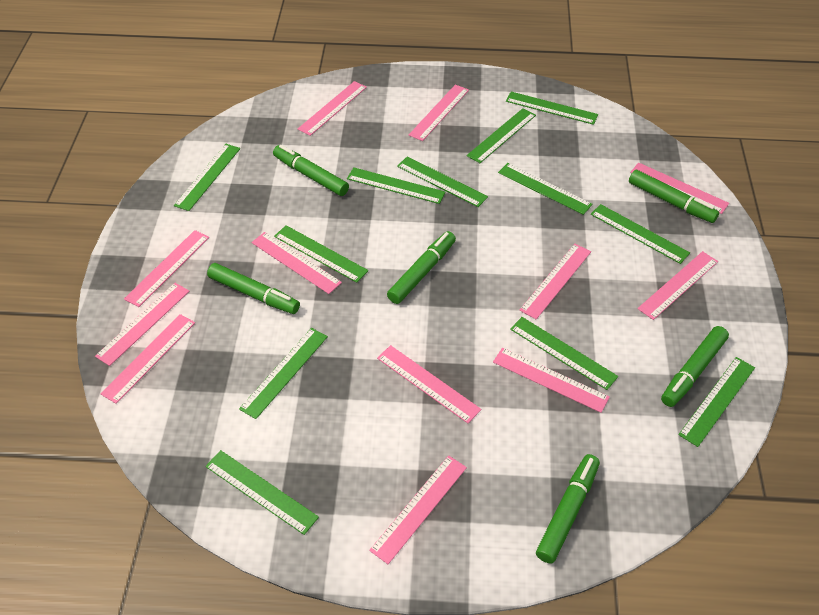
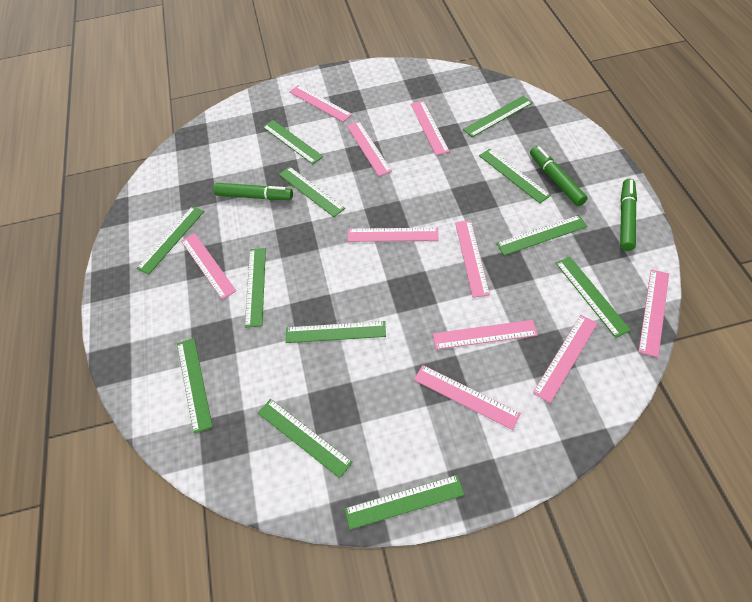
green marker: [207,263,300,314] [273,145,349,196] [387,231,456,304] [536,454,600,564] [629,170,719,223] [661,326,729,407] = 6 -> [213,183,293,200] [530,146,588,206] [620,179,637,251] = 3
pink ruler: [95,283,190,366] [100,314,195,404] [124,230,209,307] [252,232,342,294] [297,81,367,136] [369,455,467,564] [377,345,481,423] [409,85,469,141] [493,348,610,413] [519,244,591,319] [630,163,729,214] [637,251,718,320] = 12 -> [181,233,236,300] [289,85,352,122] [347,121,392,176] [347,228,438,242] [411,101,450,155] [414,365,521,430] [433,320,538,350] [455,220,490,298] [533,315,598,403] [638,269,669,357] = 10

